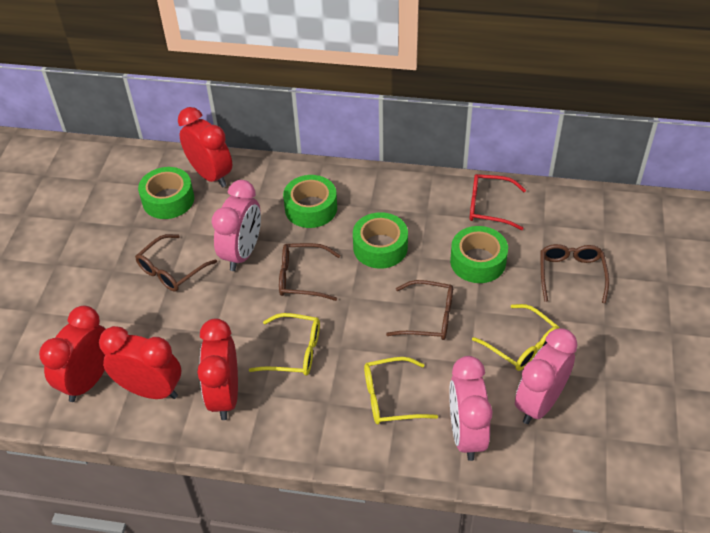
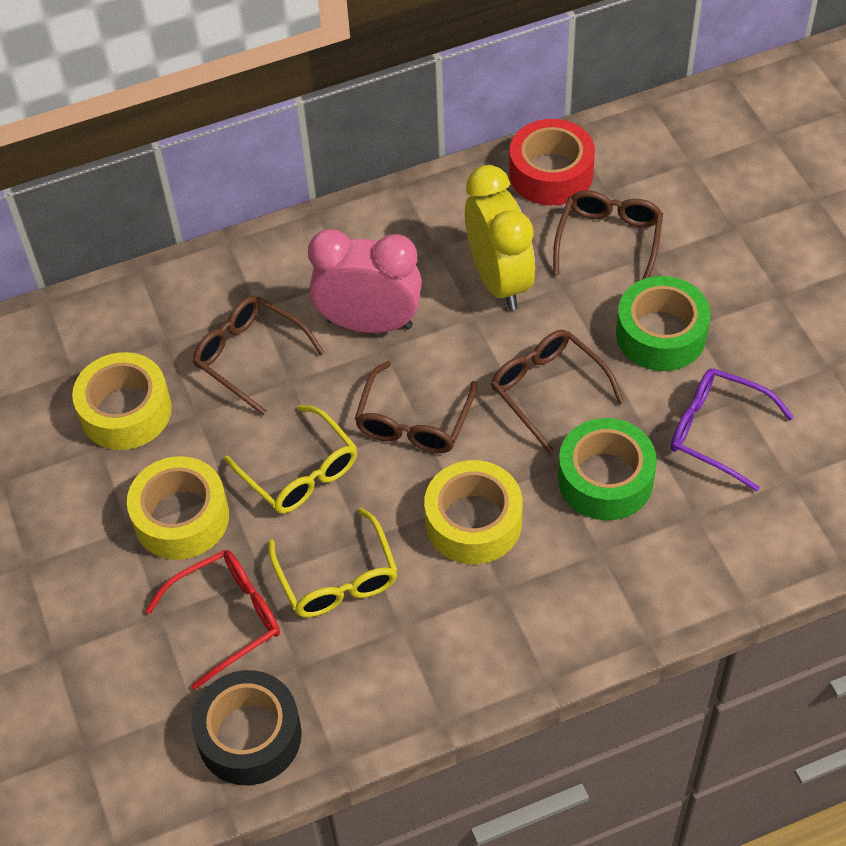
black tape: none = 0 -> [191,670,302,785] = 1
green tape: [138,167,194,219] [283,175,337,228] [353,212,408,269] [450,226,508,283] = 4 -> [558,418,657,520] [616,276,710,371] = 2
pink clock: [212,180,261,271] [449,356,493,461] [515,328,578,424] = 3 -> [308,229,422,333] = 1
purple glasses: none = 0 -> [671,368,794,492] = 1
red clock: [39,305,105,402] [99,326,181,399] [178,107,233,188] [197,318,238,420] = 4 -> none = 0
red tape: none = 0 -> [509,119,595,205] = 1
yellow clock: none = 0 -> [465,165,535,310] = 1
yellow glasses: [249,313,320,376] [364,357,438,424] [472,304,560,371] = 3 -> [224,405,357,514] [268,508,398,617] = 2
yellow tape: none = 0 -> [72,352,172,450] [127,456,229,560] [424,460,522,564] = 3

